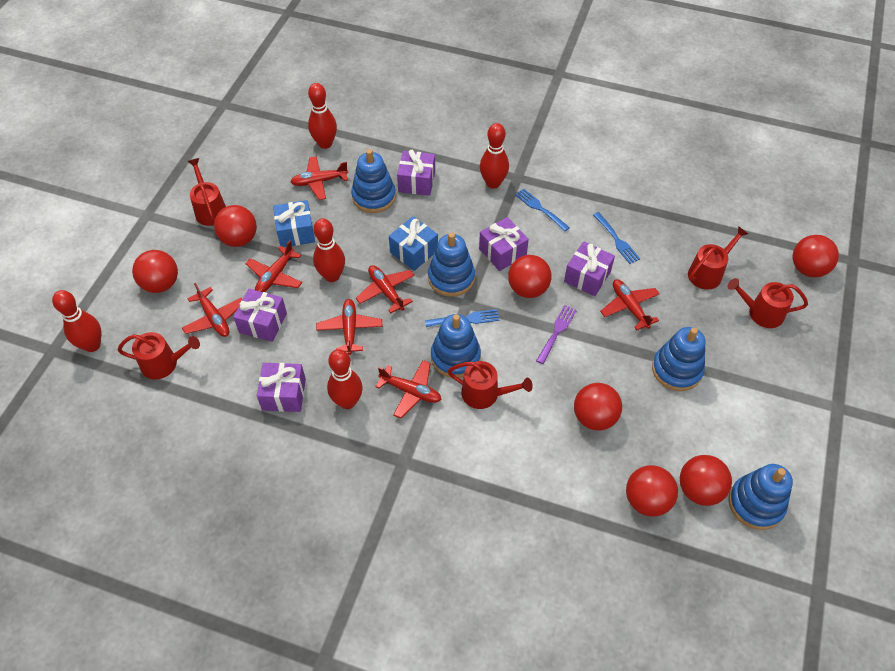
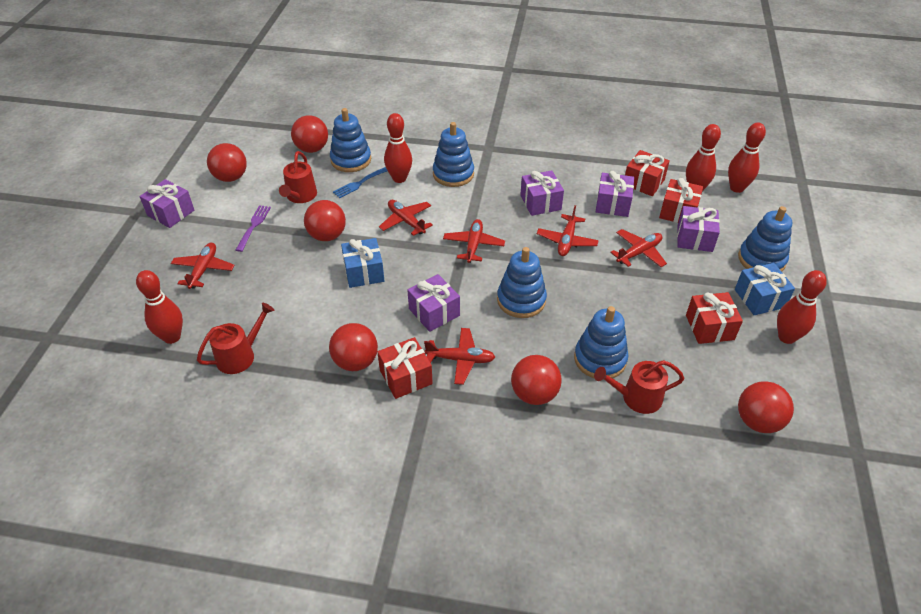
blue fork: [425,309,499,327] [515,188,570,231] [593,212,640,264] = 3 -> [333,167,387,198] = 1
red ball: [132,250,178,293] [214,205,257,247] [508,255,551,298] [574,383,622,430] [626,465,678,517] [680,455,732,506] [793,235,839,277] = 7 -> [207,143,247,182] [291,115,328,153] [304,200,346,241] [329,323,378,371] [511,355,562,405] [738,381,794,433] = 6
red gift: none = 0 -> [377,337,433,399] [625,150,670,196] [659,178,703,223] [686,292,743,344] = 4
red plane: [182,283,242,337] [245,240,302,292] [291,156,348,200] [316,299,382,355] [356,265,415,313] [376,360,442,418] [600,279,660,330] = 7 -> [171,243,235,289] [379,200,433,236] [424,328,495,385] [443,219,505,263] [537,205,599,256] [610,229,667,267] = 6
red watering can: [117,332,200,380] [187,158,226,226] [448,361,533,409] [688,226,748,290] [727,278,808,328] = 5 -> [197,303,274,374] [279,151,317,203] [594,360,685,414] = 3

